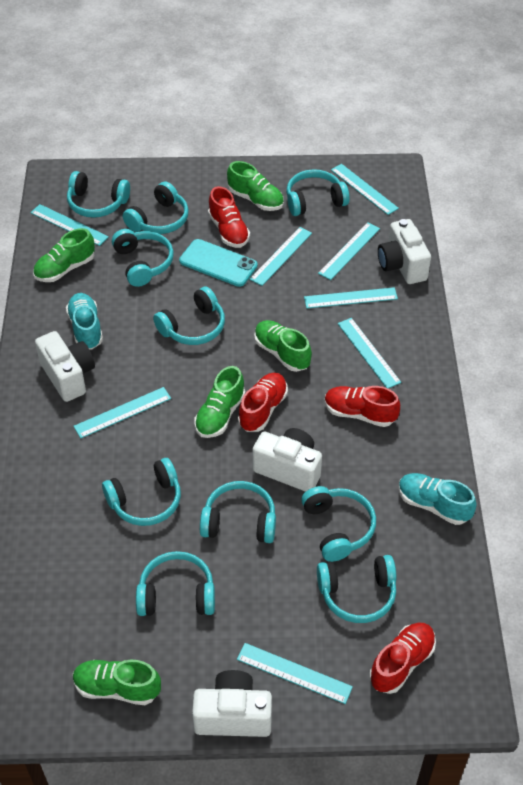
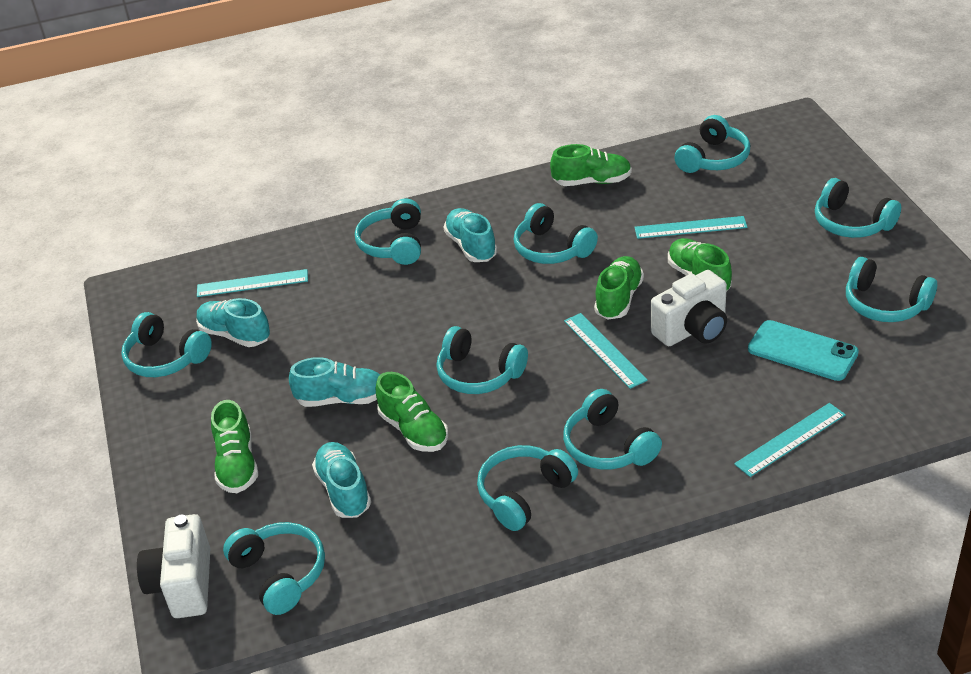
red shoe: [208,186,250,248] [238,373,288,432] [325,386,400,427] [370,623,436,694] = 4 -> none = 0
turquoise ruler: [31,204,109,246] [74,387,171,438] [237,643,353,704] [249,227,312,286] [304,287,398,308] [318,222,380,280] [331,164,399,215] [338,318,401,388] = 8 -> [197,269,308,297] [564,313,648,389] [635,216,748,239] [734,403,846,477] = 4
turquoise shoe: [66,293,103,350] [398,473,477,525] = 2 -> [196,298,270,347] [289,357,380,407] [312,442,371,518] [444,208,497,262] = 4
white camera: [35,331,95,402] [192,670,272,737] [252,428,322,492] [378,219,431,284] = 4 -> [137,514,210,618] [651,270,727,346] = 2

